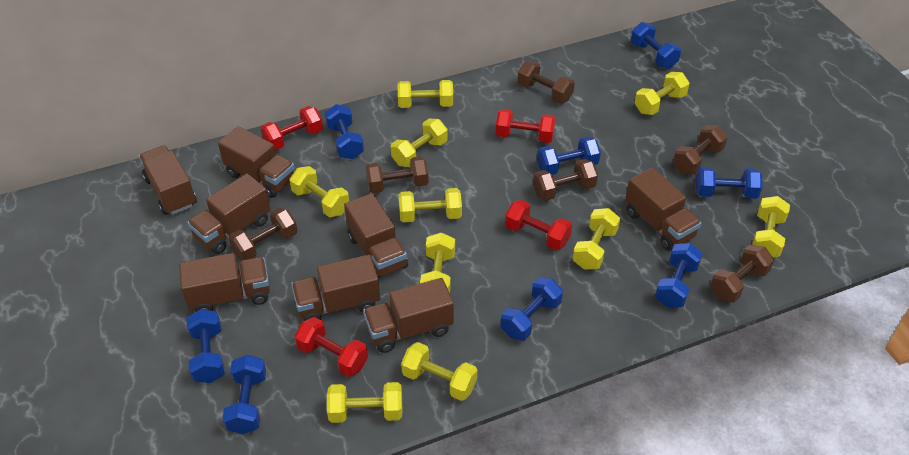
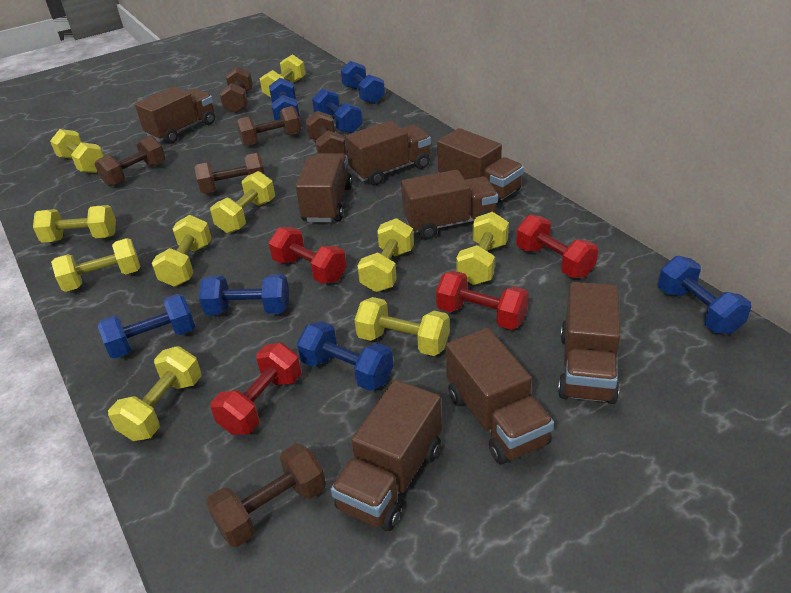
blue dumbbell: [186,309,225,383] [223,355,266,434] [325,104,364,159] [501,277,563,341] [537,136,601,175] [631,22,681,69] [655,243,703,307] [696,167,762,199] = 8 -> [98,294,195,358] [199,274,289,315] [269,78,300,120] [297,321,394,391] [312,89,363,133] [341,61,385,104] [658,256,752,334] = 7

